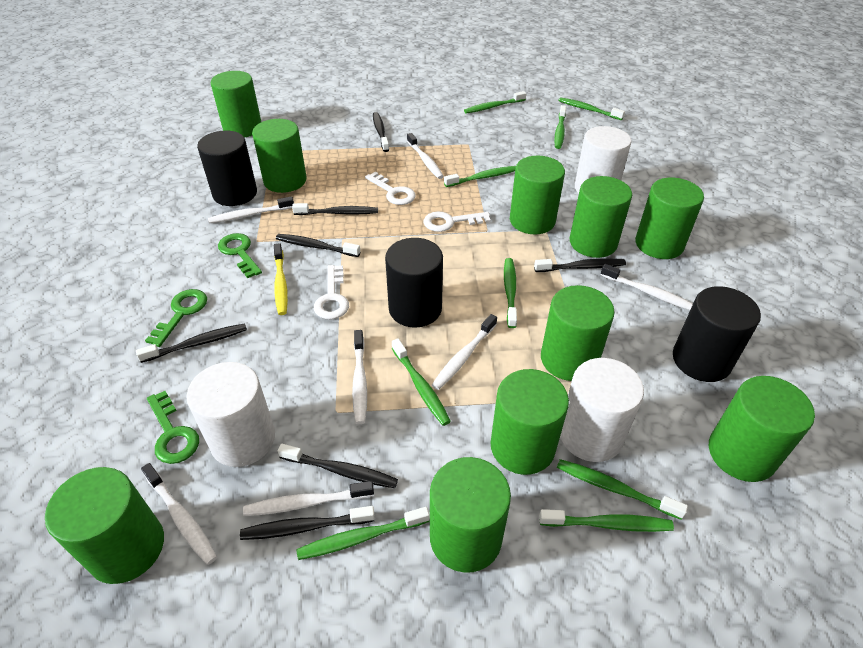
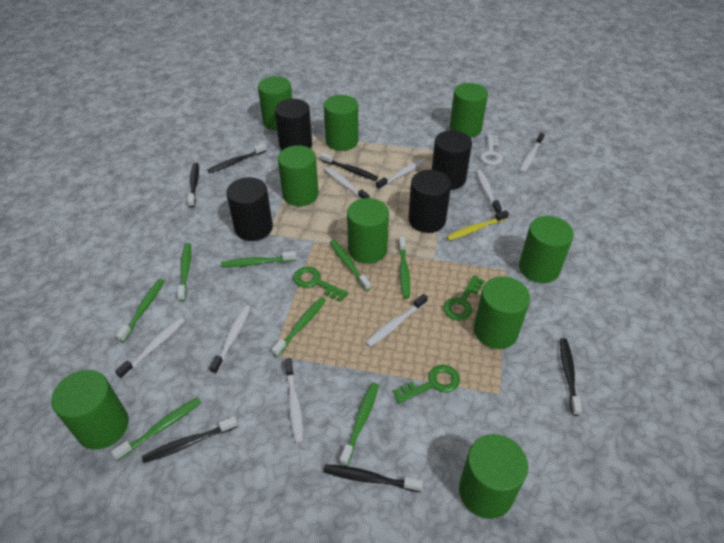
black cylinder: [197,130,257,206] [385,238,443,328] [673,286,761,382] = 3 -> [226,177,273,241] [275,99,312,150] [408,170,451,233] [432,130,472,190] = 4
black toothbrush: [136,323,247,363] [240,506,375,540] [276,234,360,257] [278,444,398,488] [292,203,378,215] [373,112,389,152] [534,258,626,272] = 7 -> [142,416,238,463] [188,163,199,207] [208,144,266,173] [321,153,378,181] [323,464,423,492] [560,338,582,416] = 6
green cylinder: [45,467,164,584] [211,71,261,137] [252,119,307,193] [430,457,511,573] [490,369,569,475] [510,156,565,234] [541,285,615,381] [570,176,632,258] [635,178,704,259] [709,376,815,482] = 10 -> [51,370,129,449] [258,76,292,131] [278,145,319,206] [324,95,358,151] [347,198,389,264] [450,83,488,138] [459,434,528,519] [474,276,530,349] [519,216,574,283] = 9
green toothbrush: [296,507,430,560] [392,338,451,426] [444,166,516,187] [464,91,526,113] [504,258,517,328] [539,509,674,532] [554,105,566,149] [557,459,688,520] [558,97,625,120] = 9 -> [111,397,201,460] [116,279,164,342] [177,243,191,301] [221,251,296,267] [271,297,326,357] [330,240,371,291] [340,382,379,466] [398,237,410,298] = 8
white cylinder: [186,362,275,467] [560,358,644,462] [575,126,631,194] = 3 -> none = 0
white key: [314,265,349,319] [365,172,416,205] [423,212,491,232] = 3 -> [480,135,503,165] = 1
white toothbrush: [141,463,217,565] [208,196,294,223] [243,481,374,516] [352,330,367,424] [407,133,444,179] [432,314,497,390] [601,264,693,310] = 7 -> [115,317,185,379] [209,305,251,374] [285,358,303,443] [324,167,369,199] [365,294,428,347] [376,159,425,190] [476,169,502,214] [519,133,545,173] = 8

